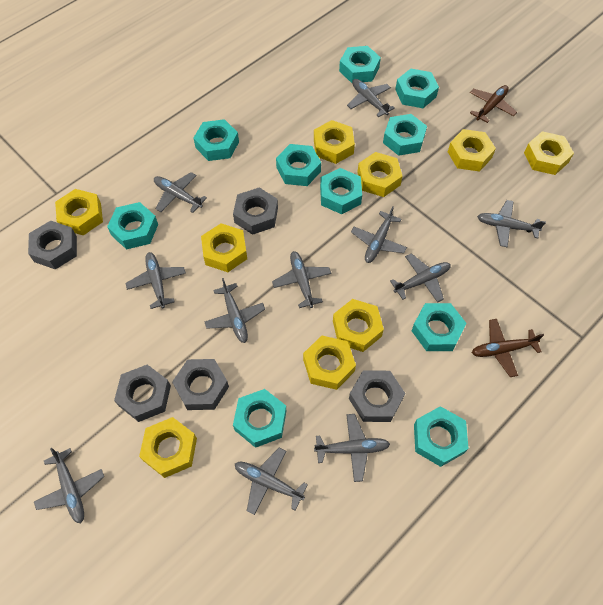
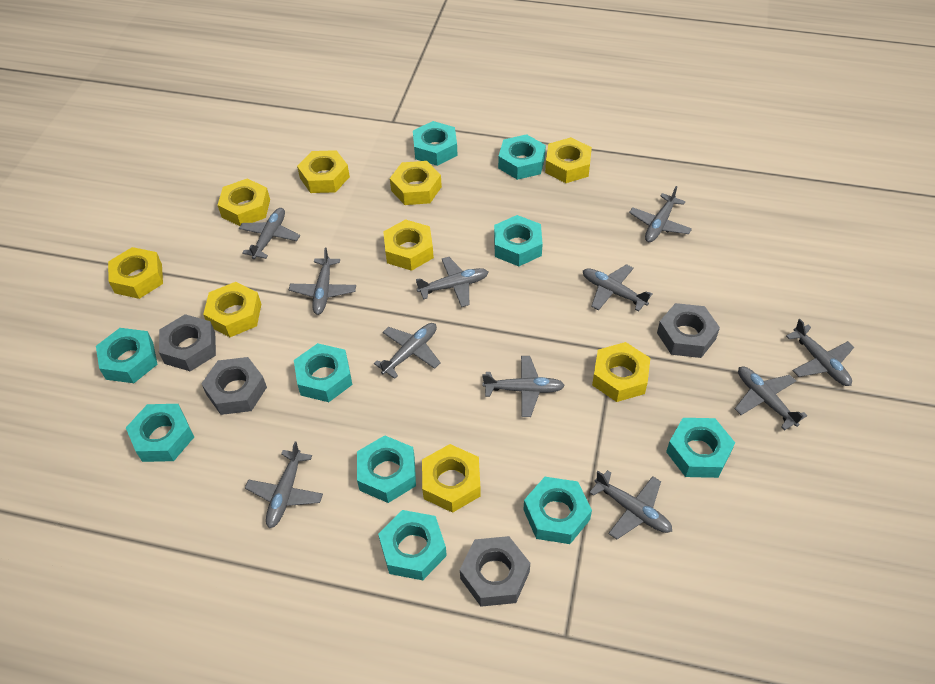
brown plane: [470,85,517,123] [472,319,544,377] = 2 -> none = 0
grey nut: [28,220,77,270] [114,364,171,422] [172,359,229,410] [233,188,278,235] [349,370,405,422] = 5 -> [159,314,216,371] [201,357,267,415] [460,536,530,607] [657,303,720,358] = 4

